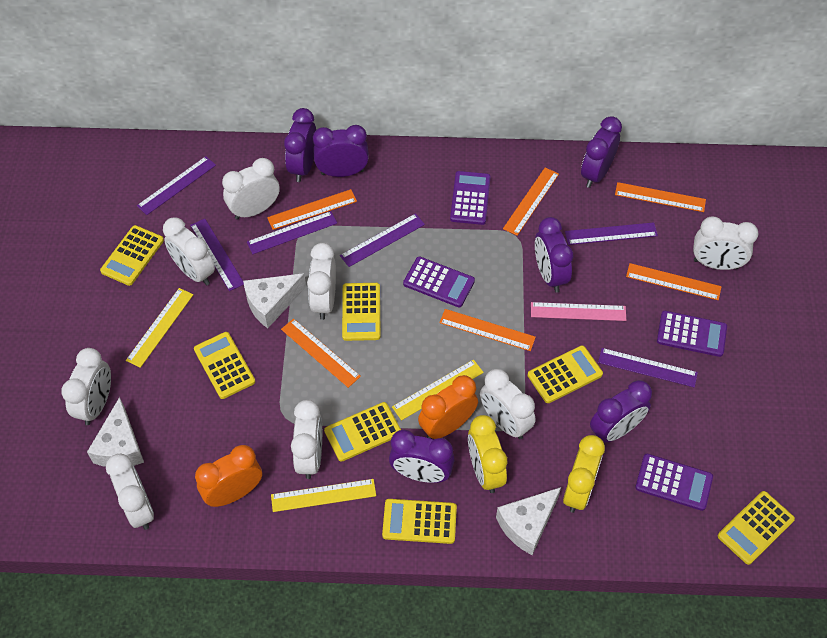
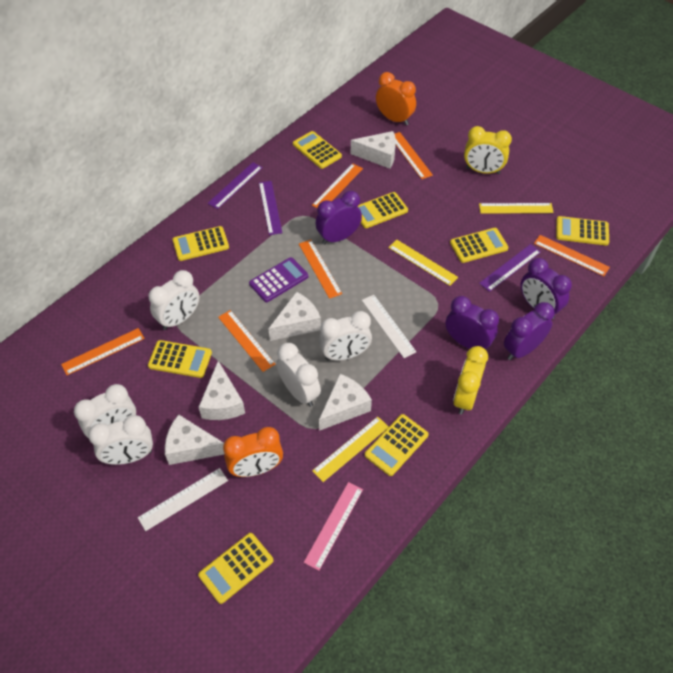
purple calculator: [403,256,475,307] [450,171,491,225] [635,454,713,511] [657,311,727,357] = 4 -> [249,257,308,302] = 1
purple clock: [284,108,316,182] [313,125,369,177] [389,430,455,483] [535,217,573,293] [581,116,622,188] [590,380,652,443] = 6 -> [315,191,362,244] [445,296,499,350] [504,302,554,360] [521,258,572,319] = 4
purple ruler: [137,156,216,215] [190,219,244,291] [247,211,337,254] [340,213,425,267] [565,222,658,245] [598,348,698,388] = 6 -> [208,162,263,209] [259,181,282,235] [479,244,541,292] = 3
white cheese: [87,397,144,467] [243,273,306,328] [496,487,561,555] = 3 -> [165,414,225,465] [199,361,245,420] [268,292,321,341] [319,374,372,431] [351,131,396,169] = 5
white clock: [61,348,111,425] [106,454,154,530] [163,217,215,285] [222,158,280,220] [291,400,322,479] [307,243,336,320] [480,369,536,439] [693,217,759,270] = 8 -> [74,384,136,438] [88,415,153,465] [148,270,200,330] [276,343,321,407] [319,311,372,361] = 5
white ruler: none = 0 -> [138,468,228,531] [362,295,416,358] = 2
yellow calculator: [100,225,164,286] [194,332,255,399] [324,402,401,462] [342,283,381,341] [382,499,457,544] [528,345,603,403] [718,491,795,565] = 7 -> [148,340,212,378] [173,226,229,261] [198,533,273,604] [293,131,342,169] [358,192,408,228] [365,414,429,476] [450,228,508,263] [556,216,609,246] = 8

